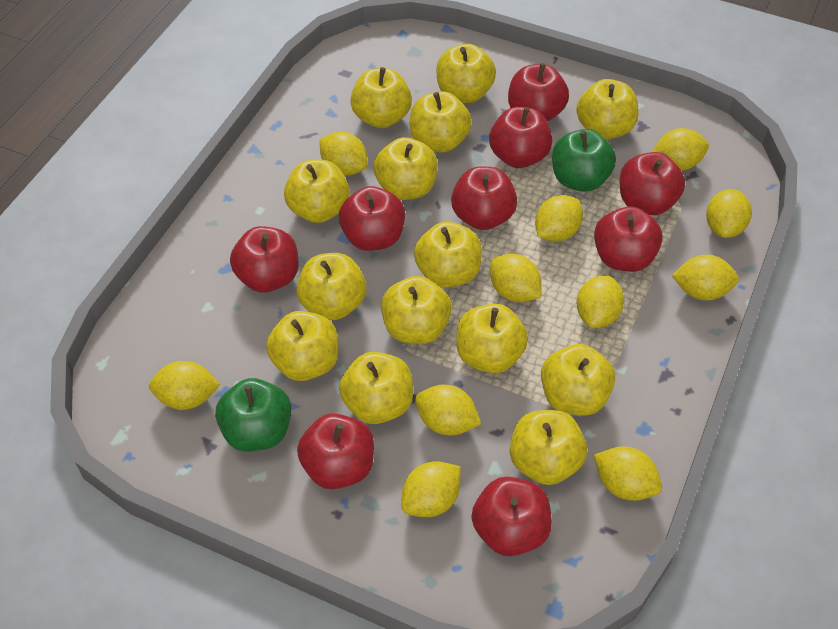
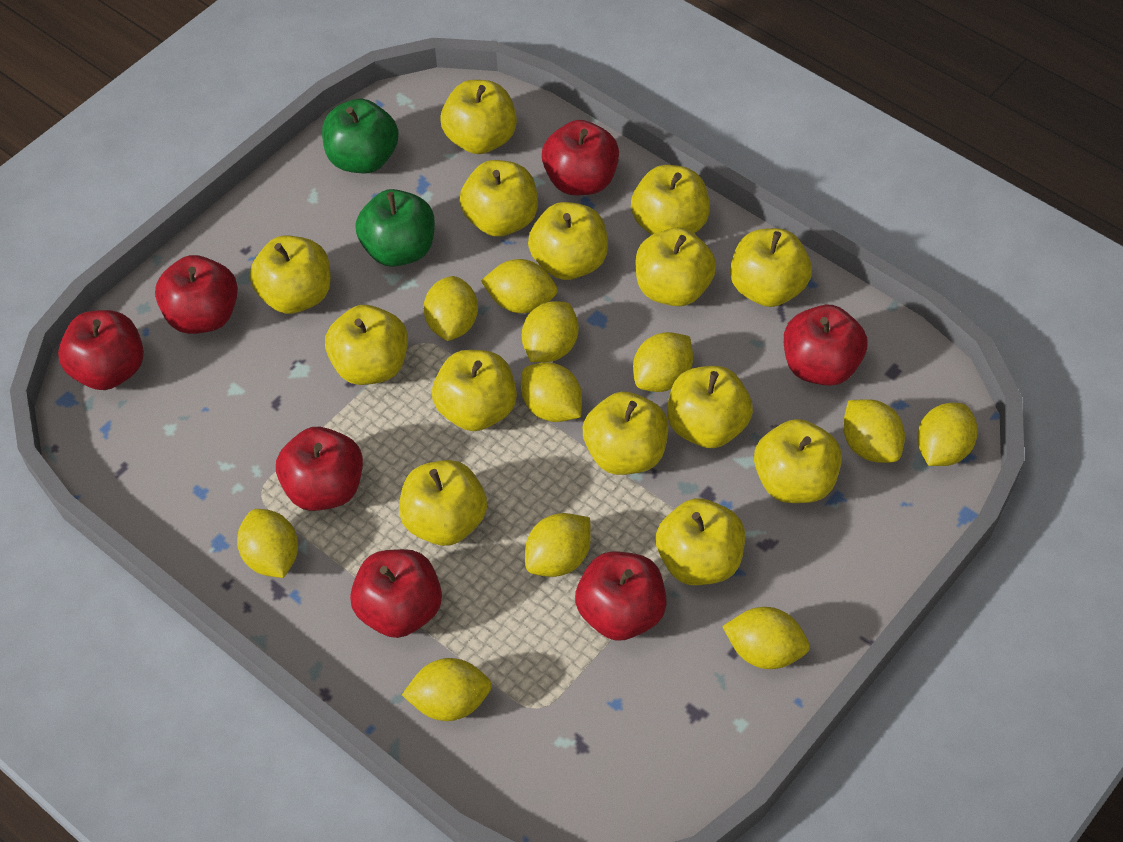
red apple: [230,226,299,293] [297,413,374,489] [339,186,405,251] [451,166,517,230] [472,477,552,556] [489,107,552,168] [508,63,569,122] [594,206,663,272] [620,152,685,215] = 9 -> [58,310,144,390] [155,255,238,334] [276,427,363,511] [350,549,442,638] [542,120,619,195] [575,552,667,641] [784,305,868,386] = 7

